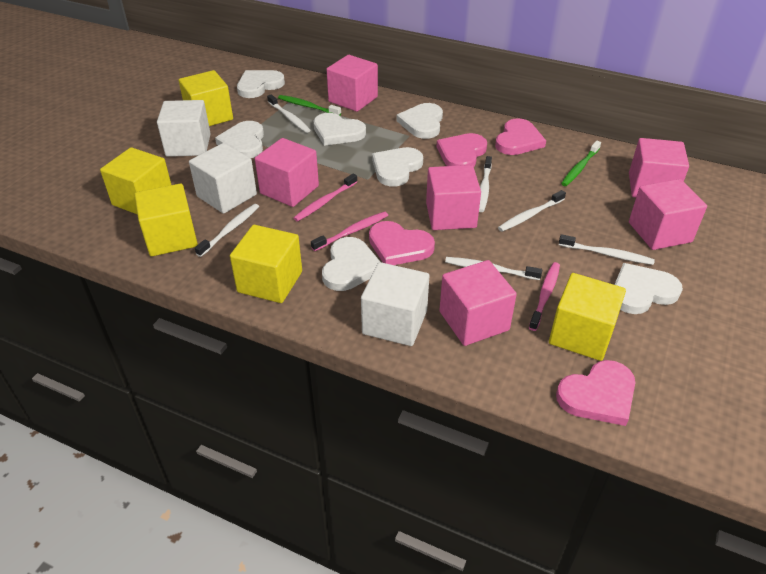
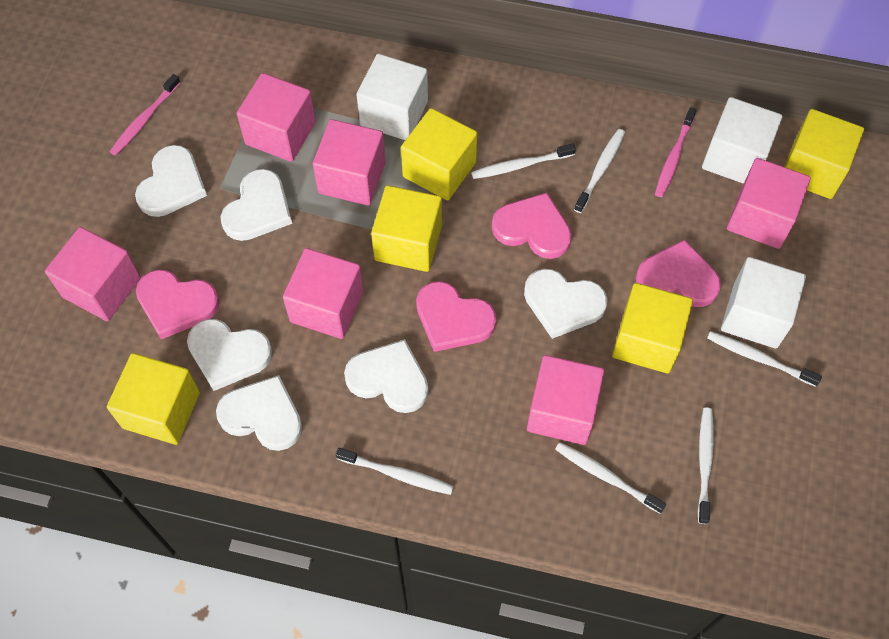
green toothbrush: [278,95,341,116] [561,141,601,186] = 2 -> none = 0
pink toothbrush: [293,174,357,222] [311,212,388,251] [529,262,560,331] = 3 -> [109,74,181,156] [655,107,697,197] = 2
white heart: [215,121,264,158] [237,70,285,98] [313,113,366,146] [322,237,380,291] [372,147,423,187] [397,103,443,139] [615,263,683,314] = 7 -> [135,145,207,217] [187,319,272,391] [216,375,302,451] [221,169,292,241] [344,339,428,413] [524,269,608,339] = 6

